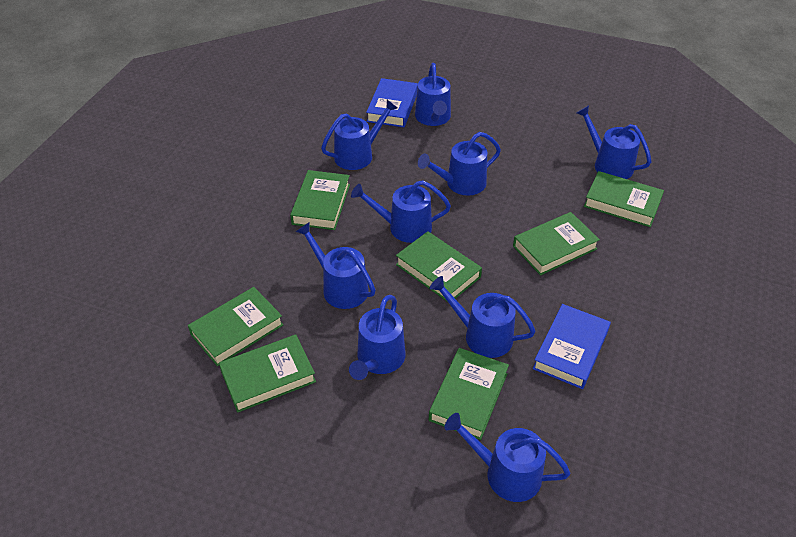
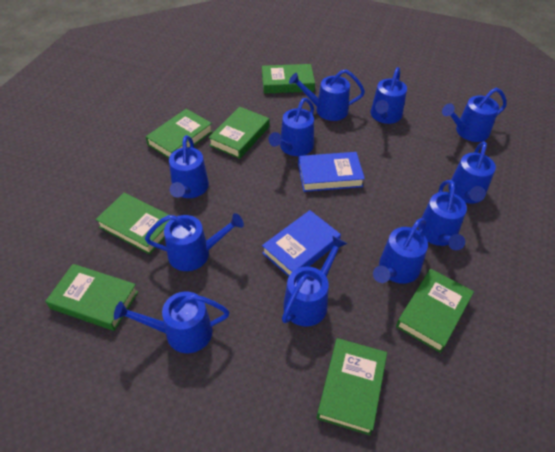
blue watering can: [296,222,376,309] [321,100,397,170] [349,295,406,380] [351,180,451,243] [415,63,451,126] [418,132,501,196] [430,276,536,358] [444,413,570,502] [577,105,651,179] = 9 -> [114,292,229,353] [145,213,244,271] [169,135,209,198] [269,98,314,156] [282,236,347,327] [289,69,365,121] [370,67,407,124] [373,218,428,284] [418,180,467,250] [442,88,507,142] [448,141,496,204] = 11

